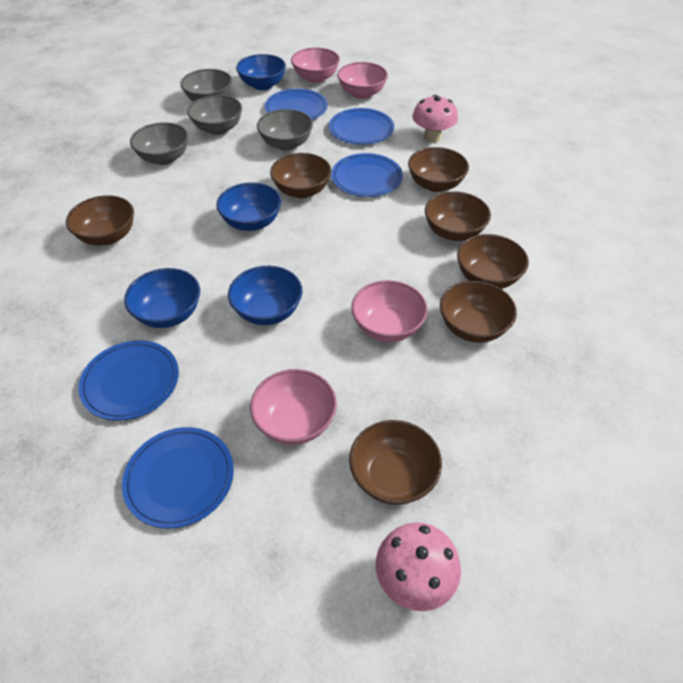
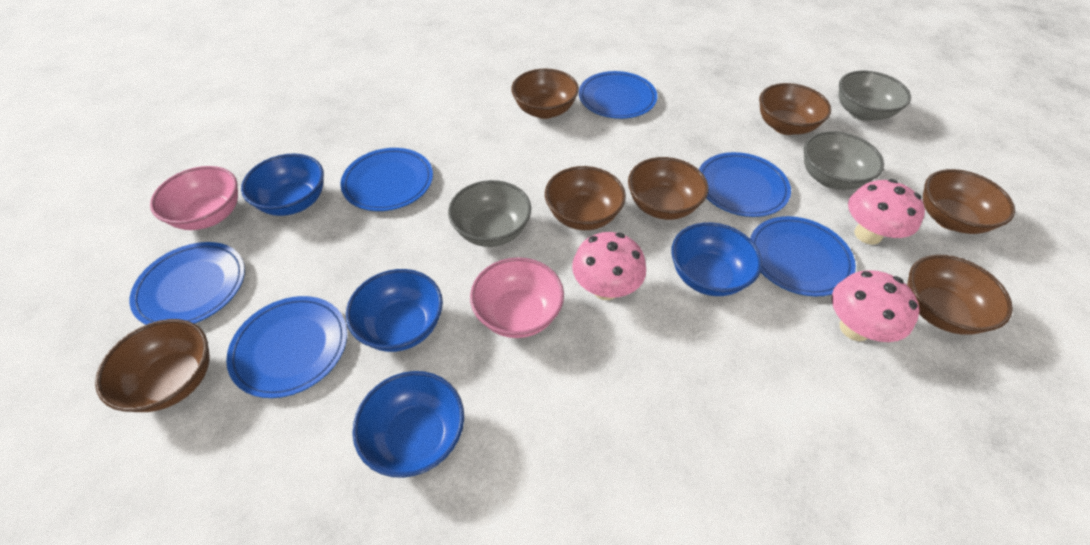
blue plate: [78,340,179,421] [122,427,234,529] [265,89,328,120] [329,108,394,145] [331,153,403,197] = 5 -> [130,242,245,325] [226,296,347,398] [340,148,433,211] [579,71,657,119] [699,152,791,217] [750,216,856,297] = 6
grey bowl: [130,122,189,165] [180,69,232,101] [187,95,242,135] [257,109,313,151] = 4 -> [448,180,531,247] [804,131,884,190] [839,71,911,121] = 3
pink bowl: [250,369,337,445] [291,47,340,83] [337,62,388,99] [351,280,428,342] = 4 -> [150,166,238,230] [470,257,564,338] = 2
pink mushroom: [376,522,461,611] [412,95,458,143] = 2 -> [572,232,646,300] [832,270,920,342] [848,179,925,245] = 3

